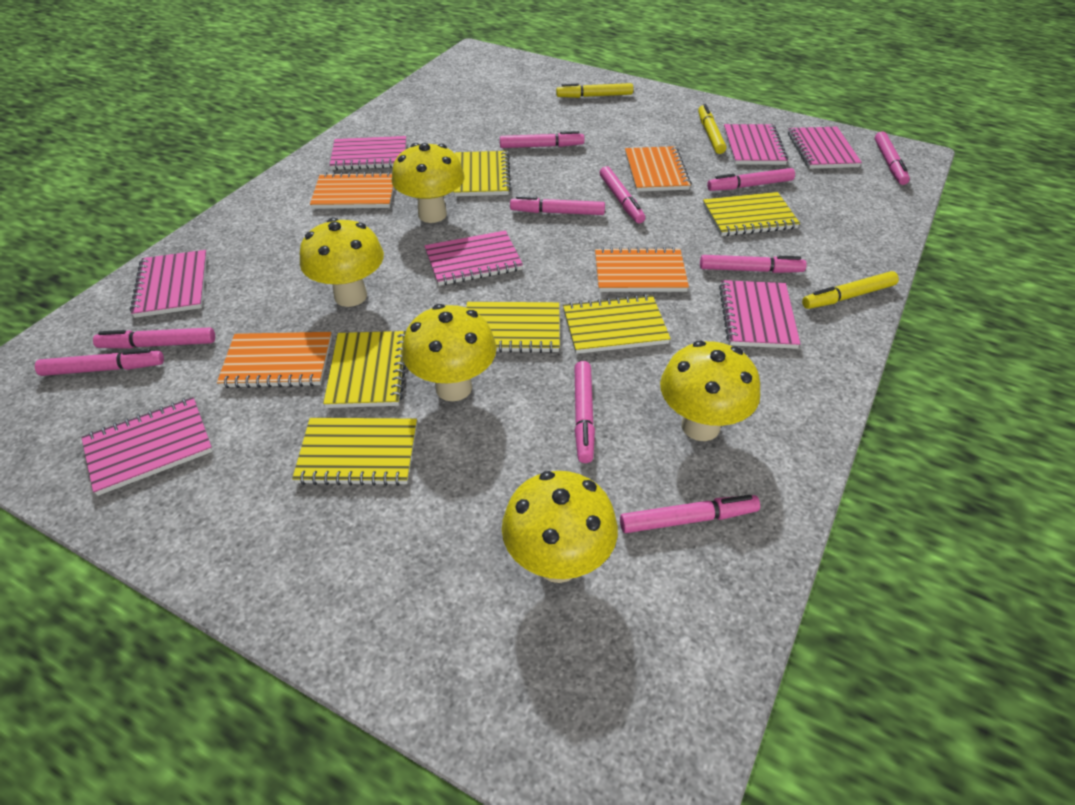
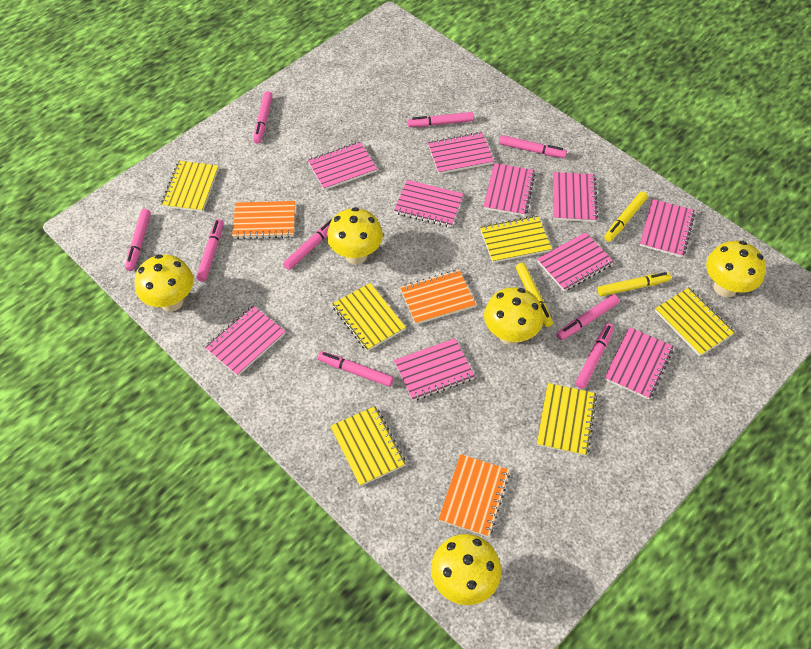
orange notebook: [217,332,332,388] [310,172,394,209] [595,247,689,292] [625,146,691,192] = 4 -> [232,201,295,239] [400,270,476,325] [438,454,510,537] = 3
pink marker: [35,349,164,376] [93,327,215,349] [500,131,584,148] [510,196,605,215] [575,361,595,463] [600,166,645,224] [620,495,760,533] [700,255,807,273] [707,168,795,191] [875,131,910,185] = 10 -> [125,209,151,271] [196,219,223,282] [253,91,273,144] [283,219,332,270] [317,351,394,387] [408,112,474,127] [499,135,567,158] [556,295,619,340] [575,323,614,389] = 9
pink notebook: [81,397,213,496] [130,250,207,318] [330,136,406,170] [424,230,523,286] [719,280,800,349] [724,124,788,165] [788,127,862,169] = 7 -> [205,306,285,376] [308,142,377,190] [394,180,463,227] [394,338,475,401] [428,132,494,174] [483,163,535,216] [537,232,614,291] [553,172,598,222] [604,327,674,400] [640,199,695,258] = 10

